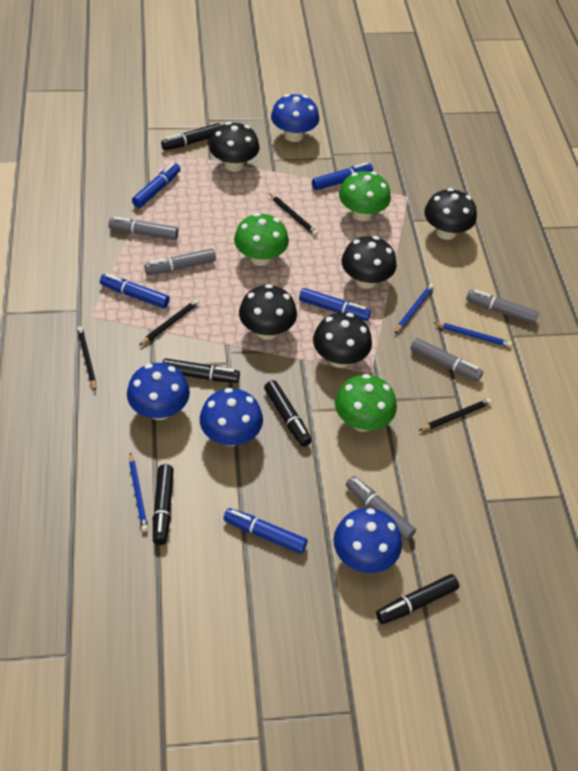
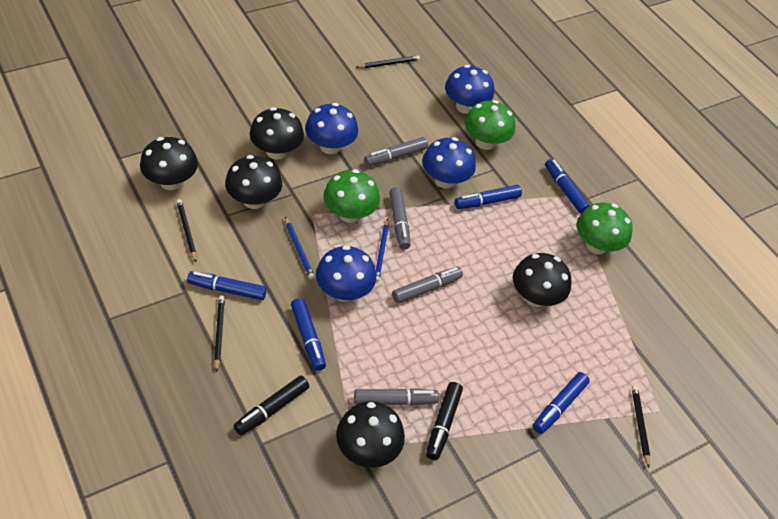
black marker: [153,464,174,545] [161,123,221,150] [162,358,240,383] [264,380,312,447] [376,574,459,624] = 5 -> [234,375,309,435] [426,382,463,460] = 2
blue pencil: [129,453,148,532] [394,284,434,334] [433,322,512,347] = 3 -> [285,217,315,279] [376,218,389,282] = 2
grey marker: [108,217,178,240] [145,249,216,275] [346,476,416,541] [411,338,483,381] [466,290,539,324] = 5 -> [354,388,439,406] [364,137,428,166] [389,187,411,249] [392,267,463,304] = 4

